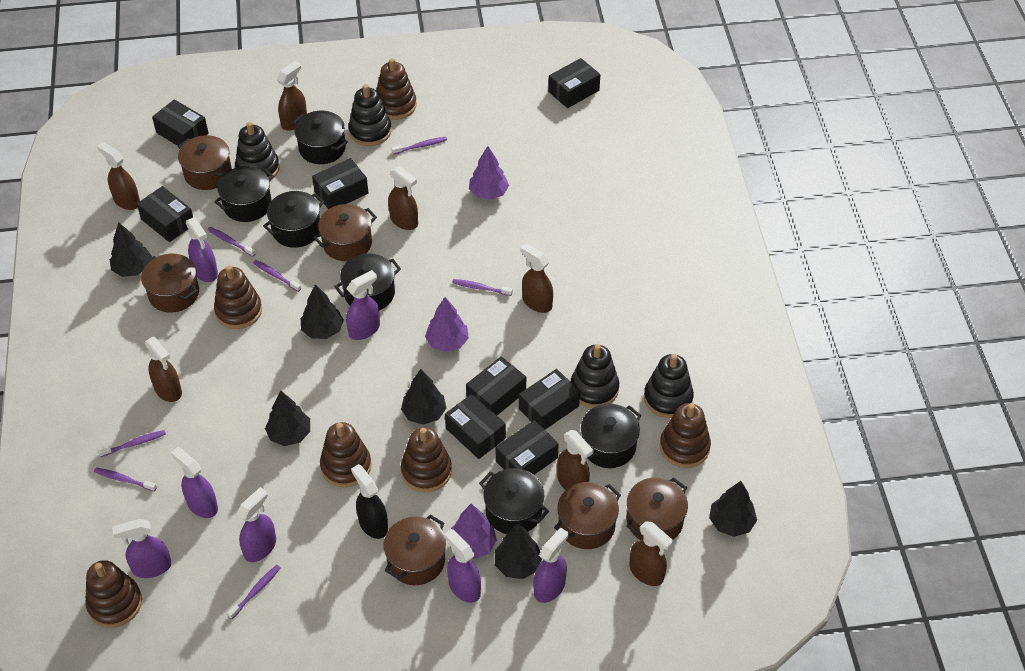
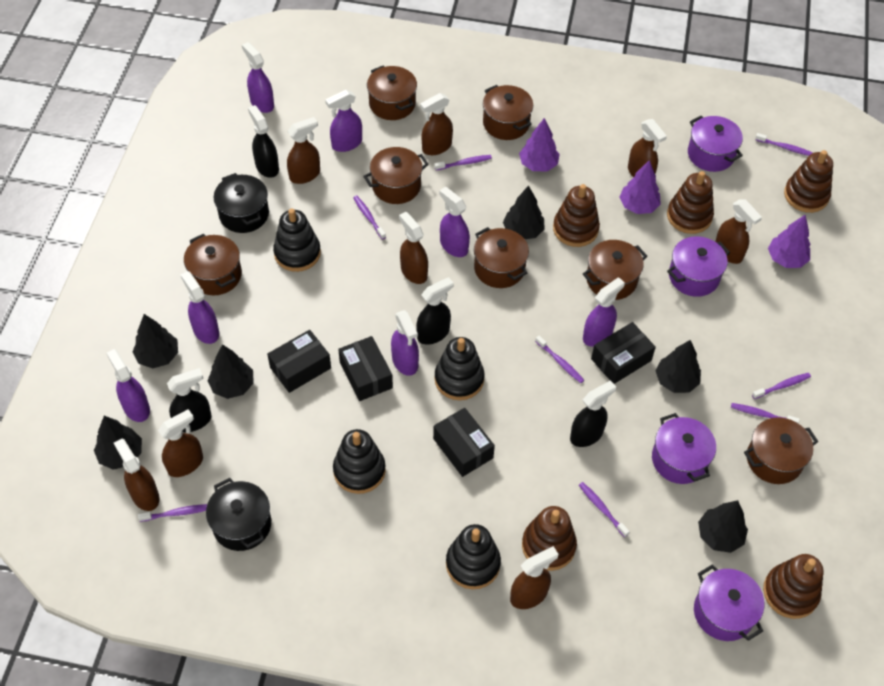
black box: [137,186,193,242] [152,99,208,146] [312,158,368,209] [445,394,506,459] [466,356,526,415] [496,420,559,475] [519,369,580,429] [548,58,600,108] = 8 -> [267,330,331,393] [338,336,393,401] [433,408,495,477] [591,322,656,384] = 4
black pot: [214,166,274,222] [263,191,324,248] [293,111,348,164] [334,253,401,310] [479,468,549,534] [581,404,642,468] = 6 -> [206,478,271,551] [214,173,269,233] = 2
black spray bottle: [351,464,388,539] = 1 -> [167,368,212,432] [248,105,279,178] [416,277,453,345] [570,380,616,447] = 4
brown pot: [141,254,199,313] [178,135,232,190] [313,204,377,261] [383,514,446,585] [554,482,621,549] [626,477,688,540] = 6 -> [184,234,242,295] [363,147,429,204] [367,66,417,120] [474,227,529,288] [483,85,533,140] [583,240,647,300] [744,417,818,484] = 7
brown spray bottle: [97,142,140,210] [145,337,182,402] [277,61,307,131] [388,166,418,230] [520,243,553,313] [557,430,593,490] [629,521,674,586] = 7 -> [114,439,160,511] [158,409,203,477] [287,117,320,184] [399,212,428,284] [420,93,453,155] [510,546,558,609] [628,119,667,178] [715,199,762,264] = 8
brown stacking toy: [85,560,142,628] [214,265,262,329] [320,422,371,487] [376,58,417,120] [401,427,452,492] [660,403,711,468] = 6 -> [522,506,577,571] [553,184,600,247] [667,171,714,234] [763,554,823,619] [784,150,833,213] = 5
purple pot: none = 0 -> [652,413,716,484] [667,236,730,297] [688,116,743,172] [694,564,764,641] = 4
purple toothbrush: [94,467,157,491] [98,430,166,457] [208,227,256,257] [227,565,281,619] [253,260,301,292] [391,137,447,155] [452,279,513,296] = 7 -> [138,504,207,522] [353,196,386,240] [434,155,492,171] [535,336,584,383] [579,482,630,537] [731,403,800,424] [752,373,811,399] [755,133,813,156] = 8

